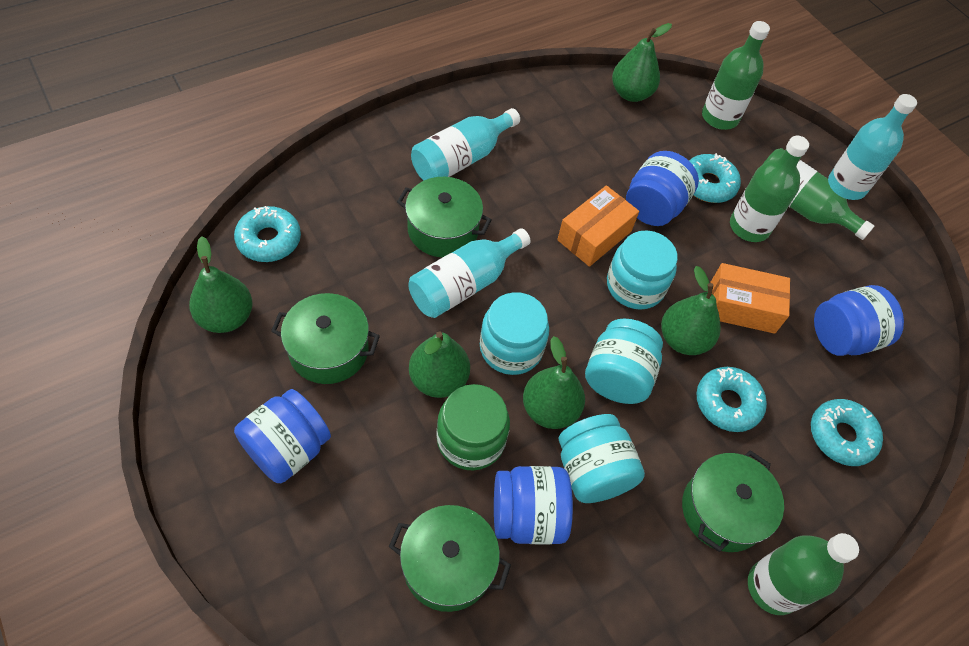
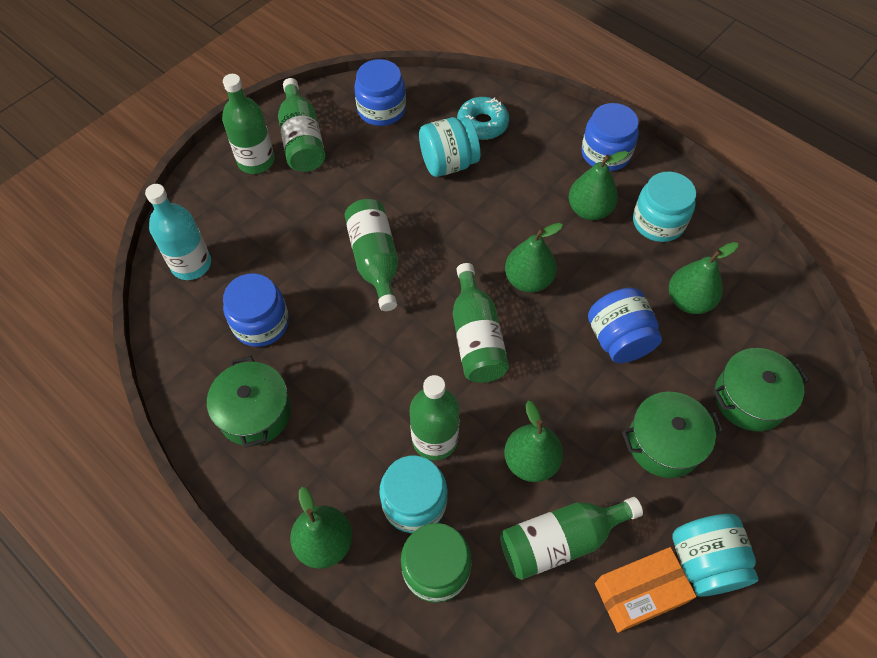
green bottle: [702,21,770,130] [730,136,809,242] [748,533,859,615] [762,148,874,240] = 4 -> [222,74,275,174] [278,78,325,172] [344,199,398,311] [410,375,460,460] [453,263,509,383] [500,497,643,580] = 6
green pot: [271,293,380,384] [389,505,511,612] [397,177,492,258] [682,450,784,552] = 4 -> [207,356,291,448] [622,392,724,478] [713,348,809,431] = 3
orange box: [557,185,639,267] [710,263,790,334] = 2 -> [595,547,697,633] = 1
turquoise bottle: [408,228,531,318] [411,108,520,181] [828,94,917,200] = 3 -> [145,184,211,280] = 1
turquoise donut: [234,206,301,262] [689,153,741,203] [696,367,767,432] [811,399,883,466] = 4 -> [457,97,509,140] = 1

